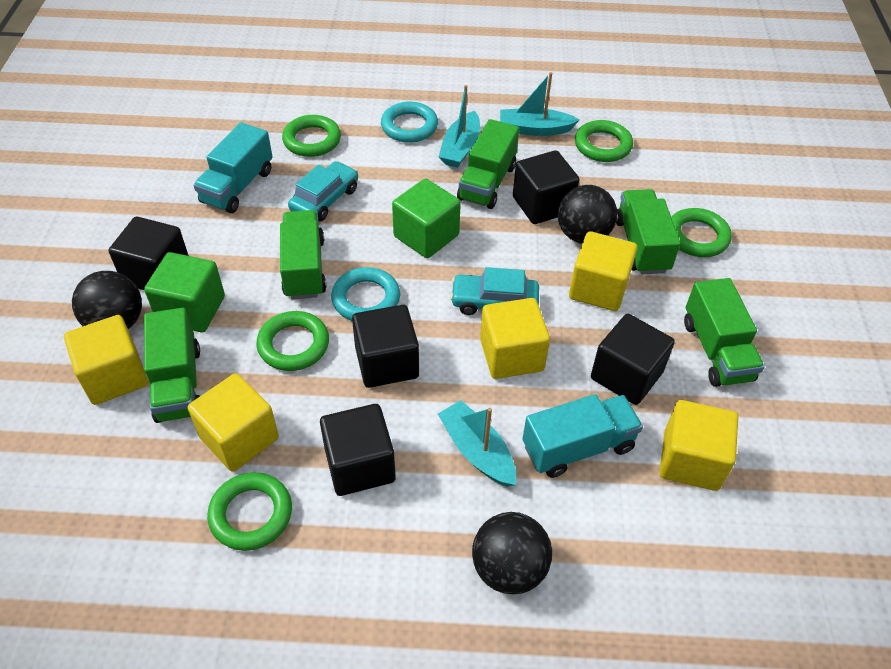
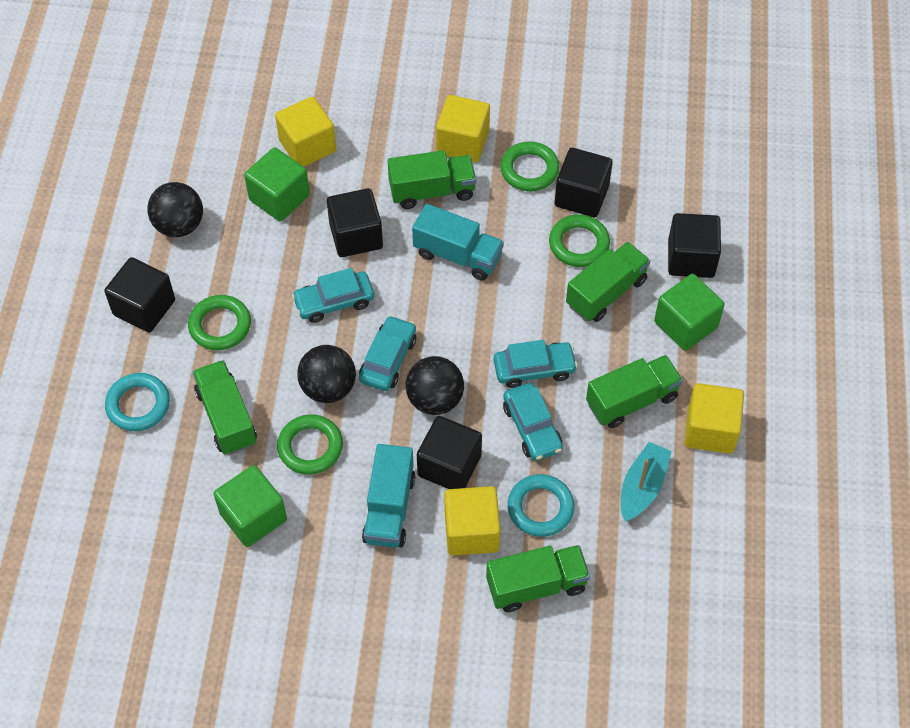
green cube: [144,252,225,332] [392,179,461,258] = 2 -> [213,465,287,547] [244,147,310,221] [654,274,725,351] = 3
green ring: [207,472,292,551] [256,311,329,371] [282,115,341,157] [575,120,633,162] [671,208,732,257] = 5 -> [188,295,251,350] [277,414,343,475] [500,142,560,191] [549,214,610,267] = 4
turquoise boat: [438,400,516,487] [439,85,480,168] [500,72,579,136] = 3 -> [621,442,672,521] = 1
turquoise car: [288,161,358,221] [450,267,539,315] = 2 -> [292,268,374,323] [359,315,416,391] [494,340,578,388] [503,383,563,461] = 4
yellow cube: [64,315,148,405] [188,373,279,472] [480,298,550,379] [569,231,637,311] [659,400,738,491] = 5 -> [275,96,336,167] [436,95,490,162] [444,486,501,556] [684,383,744,454] = 4

